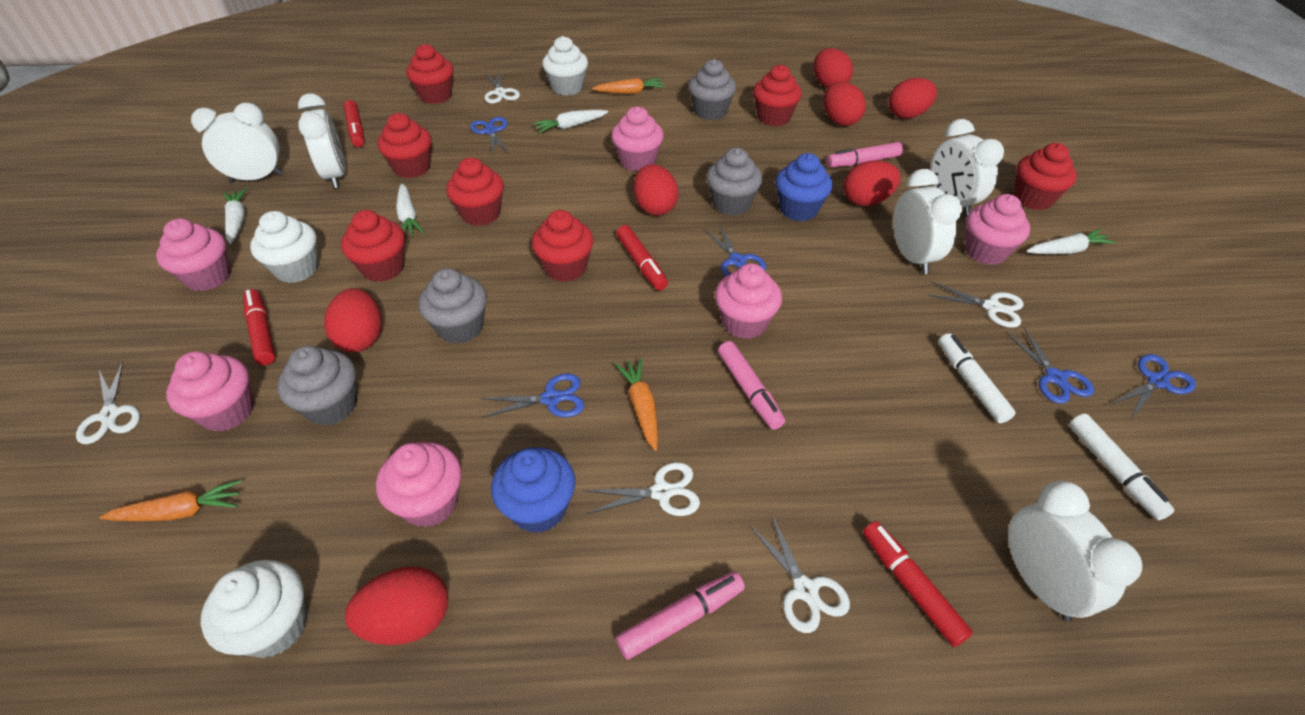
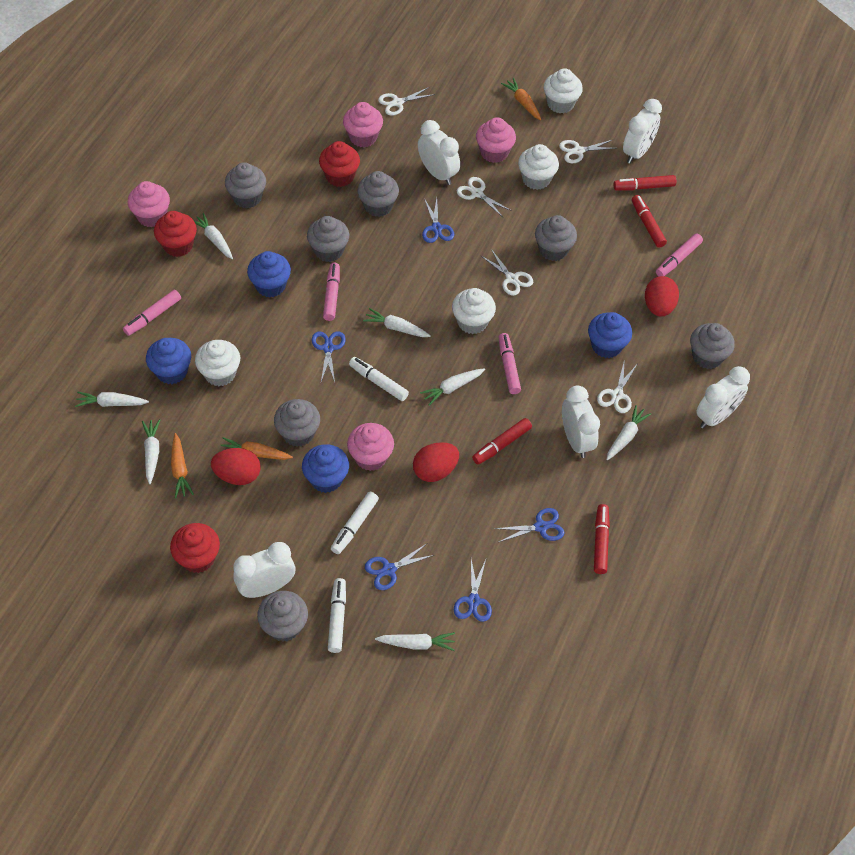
blue cupcake: [491,447,576,533] [775,153,833,221] = 2 -> [146,338,191,384] [247,251,291,298] [302,444,349,493] [588,312,632,358] = 4
grey cupcake: [277,346,357,426] [418,268,487,344] [688,59,736,120] [706,148,762,215] = 4 -> [225,162,266,208] [257,591,308,642] [274,399,320,447] [307,216,349,262] [358,171,399,217] [535,215,577,261] [690,323,735,369] = 7
pink cupcake: [156,219,231,291] [166,351,254,432] [376,442,461,527] [611,106,664,171] [715,263,782,339] [965,194,1030,265] = 6 -> [128,181,170,227] [343,102,383,147] [347,423,394,471] [476,117,516,163] = 4
pink marker: [616,571,745,660] [718,341,785,430] [827,142,903,168] = 3 -> [123,290,181,336] [323,263,340,321] [498,333,521,394] [656,233,703,277] = 4
red cupcake: [341,210,405,282] [377,113,432,178] [406,44,454,104] [446,157,504,226] [532,210,594,282] [753,64,802,126] [1014,143,1077,210] = 7 -> [154,211,197,257] [170,523,220,573] [319,141,360,187] = 3
red egg: [324,288,382,352] [345,567,448,645] [634,164,679,216] [814,48,853,88] [824,82,866,126] [844,160,901,206] [889,78,937,119] = 7 -> [211,448,260,485] [413,442,459,482] [645,276,679,317] = 3
white carrot: [223,188,247,244] [396,184,425,236] [533,110,608,133] [1026,229,1116,254] = 4 -> [75,392,149,407] [142,419,160,484] [193,212,233,259] [363,308,431,337] [375,632,455,651] [420,368,485,406] [606,405,651,461] = 7
white cupcake: [201,560,308,658] [250,211,319,283] [542,36,588,96] = 3 -> [195,340,240,386] [452,288,496,334] [518,144,559,190] [544,68,583,114] = 4
white marker: [938,333,1016,423] [1069,413,1174,520] = 2 -> [328,578,346,653] [331,492,379,554] [349,357,409,401] = 3

